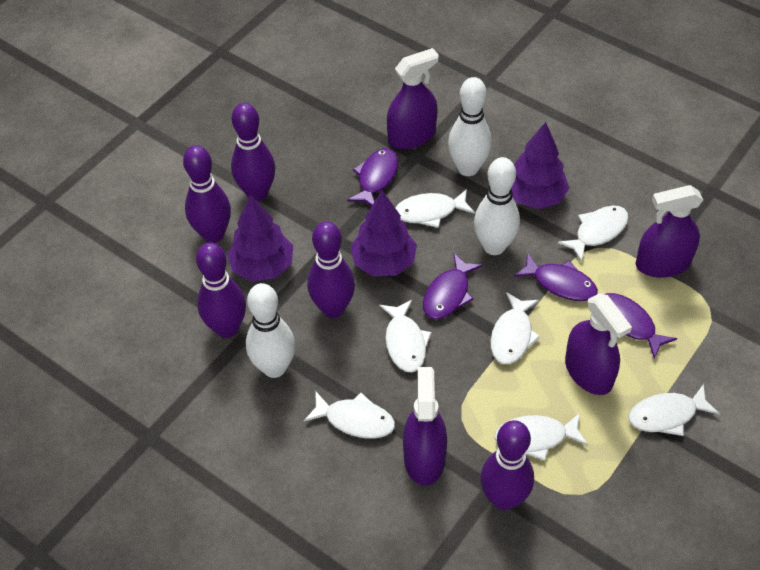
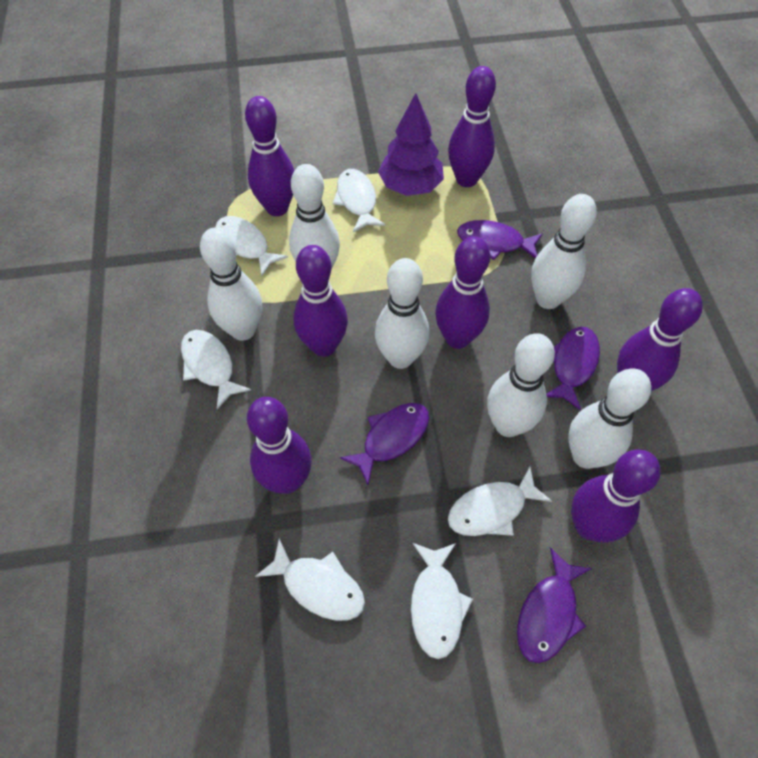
purple bowling pin: [183,145,231,243] [196,242,246,338] [231,103,275,201] [307,221,355,318] [480,420,534,510] = 5 -> [245,96,294,216] [247,397,312,494] [294,245,348,357] [435,236,490,349] [448,66,496,187] [571,449,661,543] [617,288,703,391] = 7
purple spray bottle: [387,48,439,149] [403,367,447,486] [565,293,632,395] [636,185,703,278] = 4 -> none = 0
purple tree: [227,195,293,281] [350,190,417,276] [511,122,569,209] = 3 -> [378,93,444,196] = 1
white bowling pin: [246,283,295,378] [448,77,492,176] [474,157,520,255] = 3 -> [200,227,262,341] [289,164,340,269] [375,258,429,369] [487,333,555,437] [531,194,597,309] [568,369,651,469] = 6
white fish: [304,392,395,438] [379,300,431,372] [395,189,475,228] [491,292,540,364] [495,413,588,461] [558,205,629,262] [628,384,720,436] = 7 -> [181,330,251,409] [216,216,288,276] [255,538,365,621] [333,169,385,232] [411,543,473,659] [448,467,552,536] = 6

